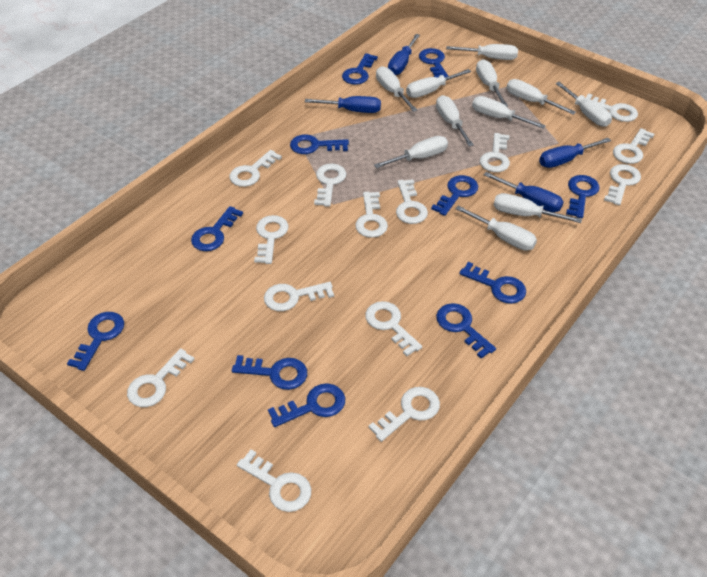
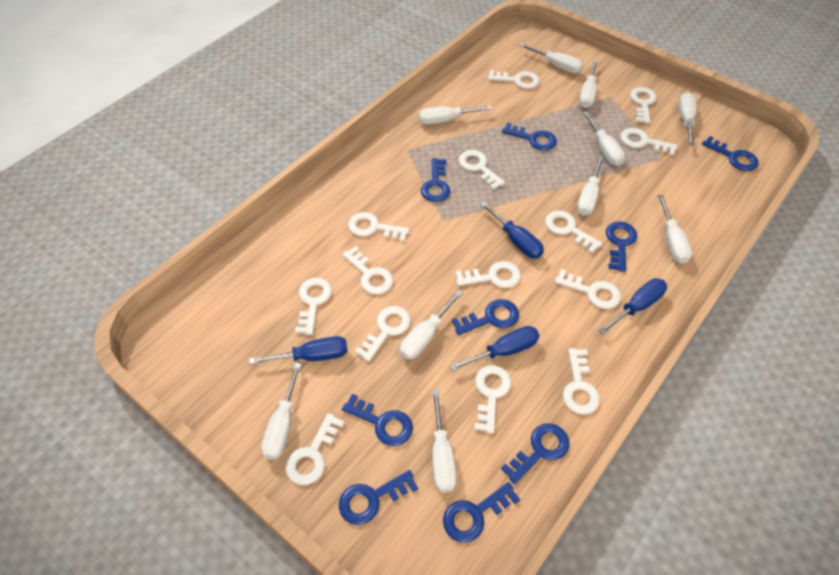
blue key: [67,312,124,371] [191,206,243,251] [232,355,307,390] [268,383,345,427] [290,134,349,154] [342,53,378,85] [419,48,448,78] [431,175,478,216] [436,303,496,359] [459,262,526,304] [566,175,599,218] = 11 -> [339,470,418,525] [342,394,413,446] [421,158,450,202] [443,482,520,543] [452,299,519,335] [501,423,569,484] [502,122,557,151] [606,222,637,272] [702,136,759,171] = 9
white screwdriver: [374,136,448,168] [376,66,418,112] [406,69,471,98] [436,95,474,147] [446,44,518,60] [455,205,537,251] [472,96,546,129] [476,59,508,106] [494,193,582,223] [507,79,576,115] [555,82,612,127] = 11 -> [261,363,302,460] [400,290,463,360] [419,106,492,125] [432,390,457,493] [519,43,583,73] [577,156,604,216] [579,60,597,108] [583,111,625,166] [658,195,692,264] [678,92,697,146] = 10

